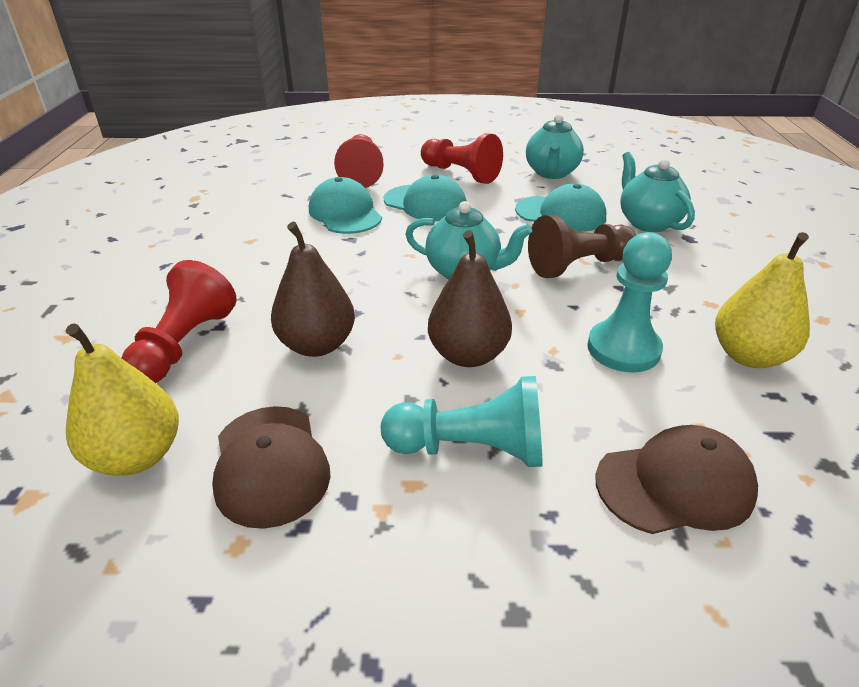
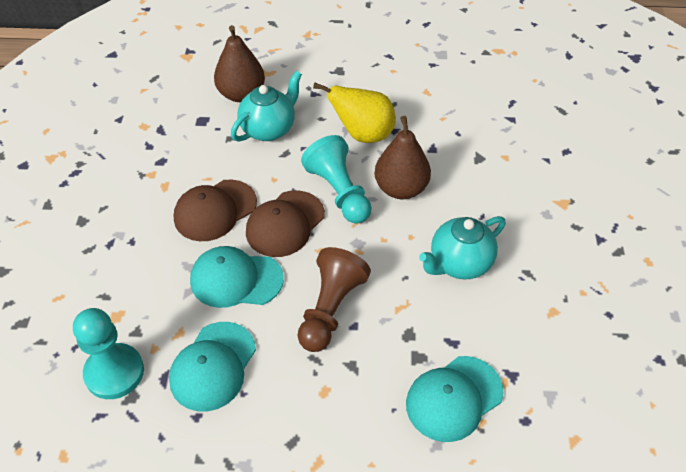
red pawn: [121,260,237,383] [334,134,383,188] [421,133,503,184] = 3 -> none = 0
turquoise teapot: [405,201,532,280] [526,114,584,179] [620,152,695,232] = 3 -> [231,71,302,142] [419,216,506,279] = 2
yellow pear: [66,323,179,476] [715,232,810,368] = 2 -> [313,82,396,143] = 1

